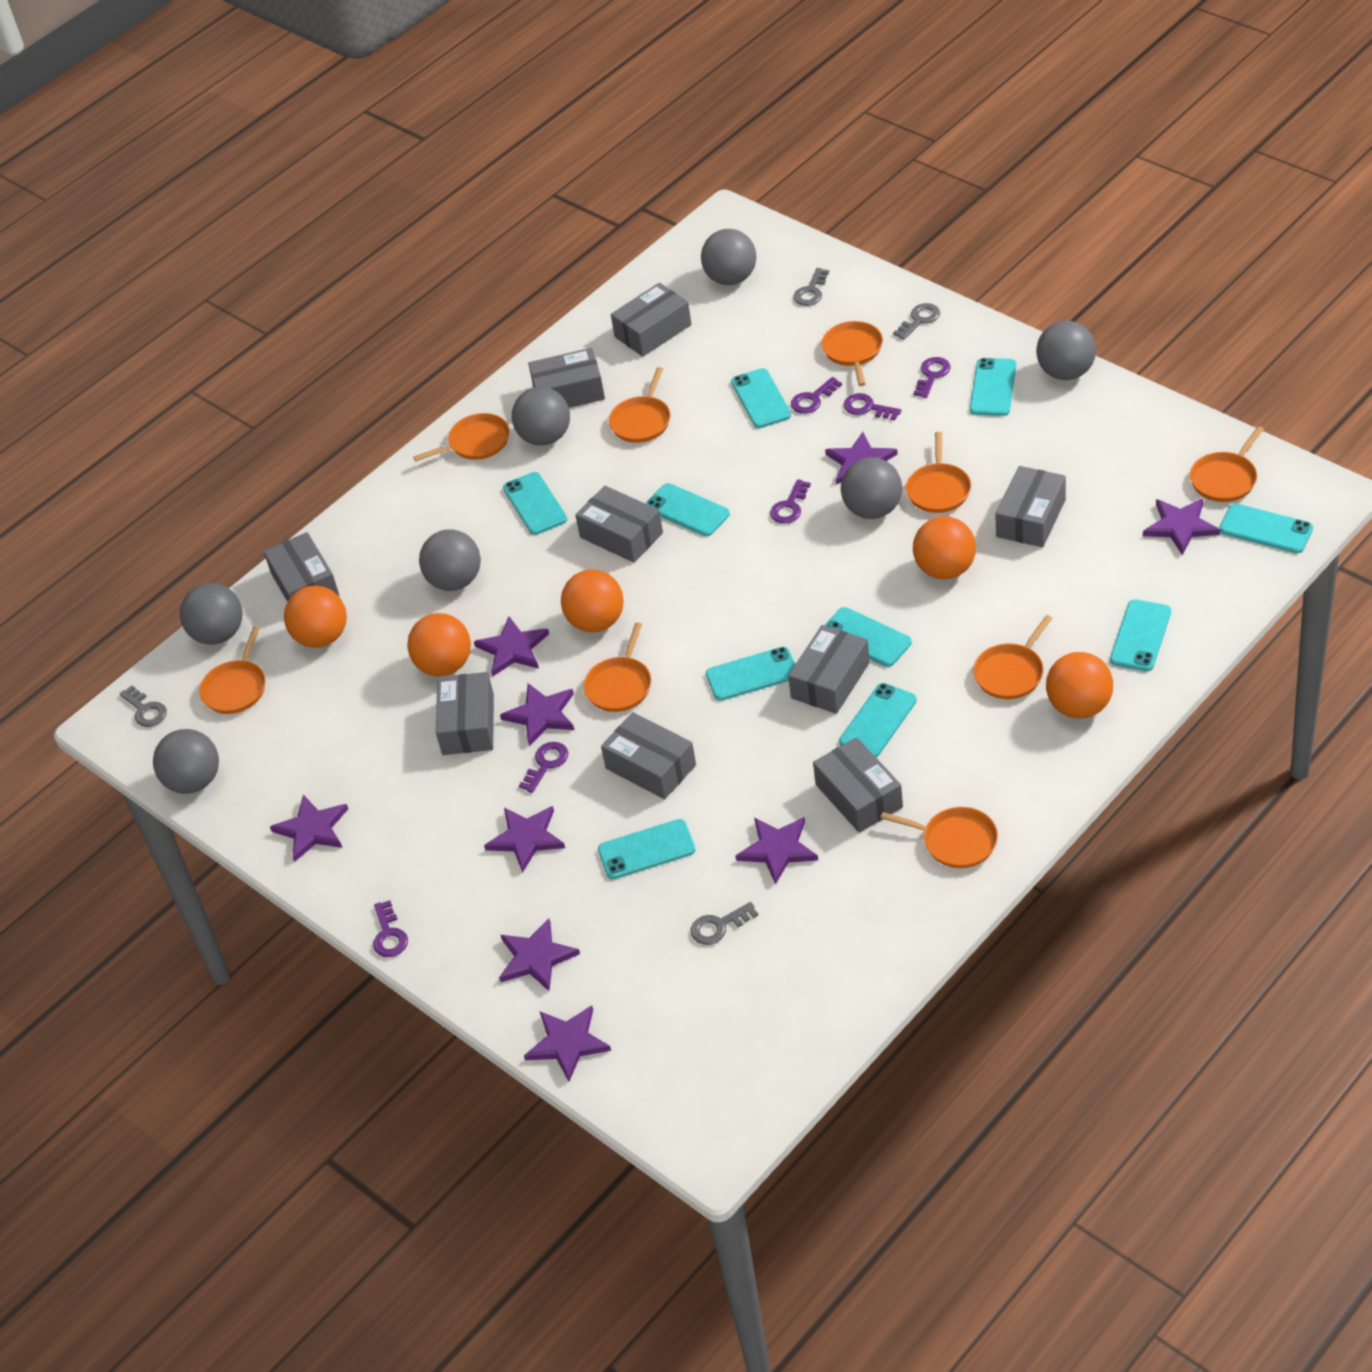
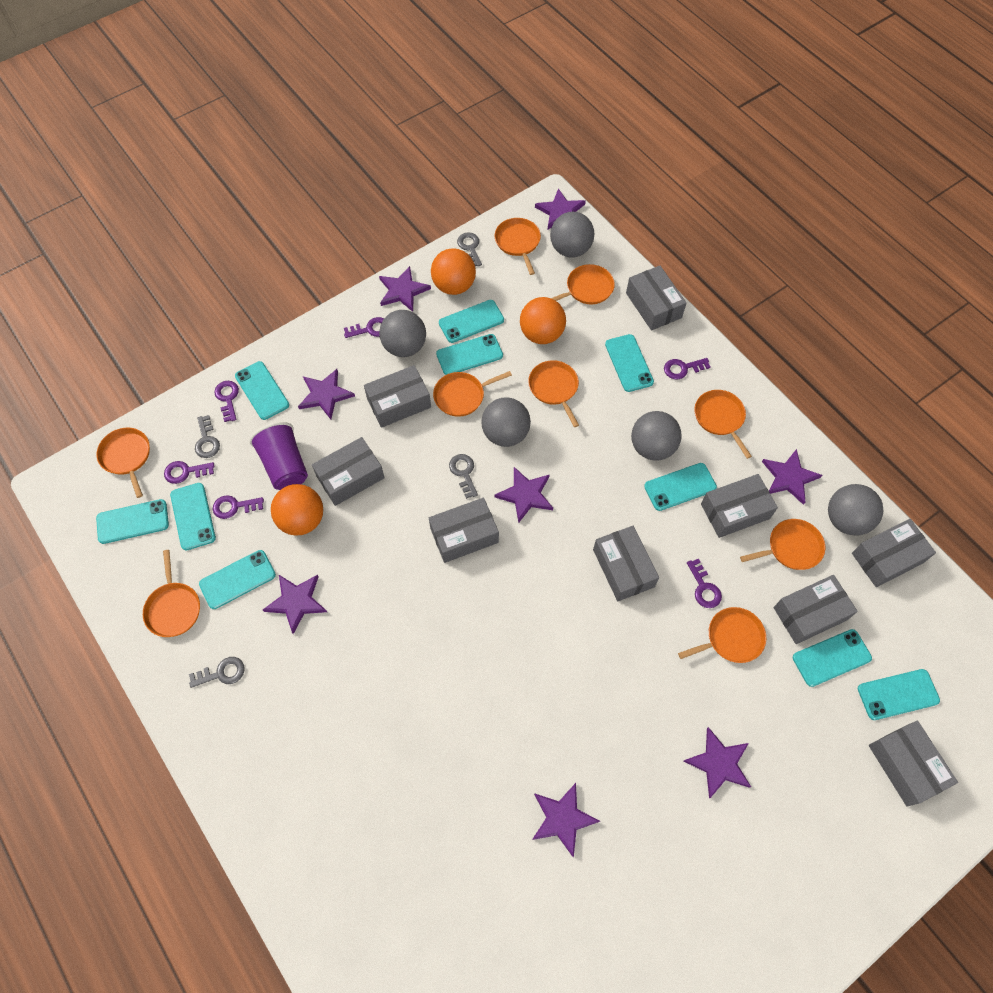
grey ball: [153,729,219,794] [180,583,242,645] [419,529,481,591] [512,387,570,446] [701,229,756,285] [841,457,902,519] [1036,321,1096,380] = 7 -> [379,310,426,357] [481,397,531,447] [550,212,594,258] [631,411,682,461] [828,484,884,536] = 5
orange ball: [284,586,347,648] [407,613,471,676] [561,569,624,633] [913,516,976,580] [1046,652,1113,719] = 5 -> [271,484,323,535] [431,248,476,295] [520,297,566,344] = 3
purple cup: none = 0 -> [249,422,308,490] = 1
purple star: [270,795,348,862] [474,616,549,677] [484,806,565,873] [499,918,580,991] [500,683,574,746] [524,1005,611,1081] [735,817,818,885] [825,432,898,484] [1143,498,1220,555] = 9 -> [263,575,327,634] [298,369,355,419] [379,266,431,312] [494,467,553,523] [532,783,600,857] [535,188,586,229] [684,727,751,799] [762,449,822,505] = 8

